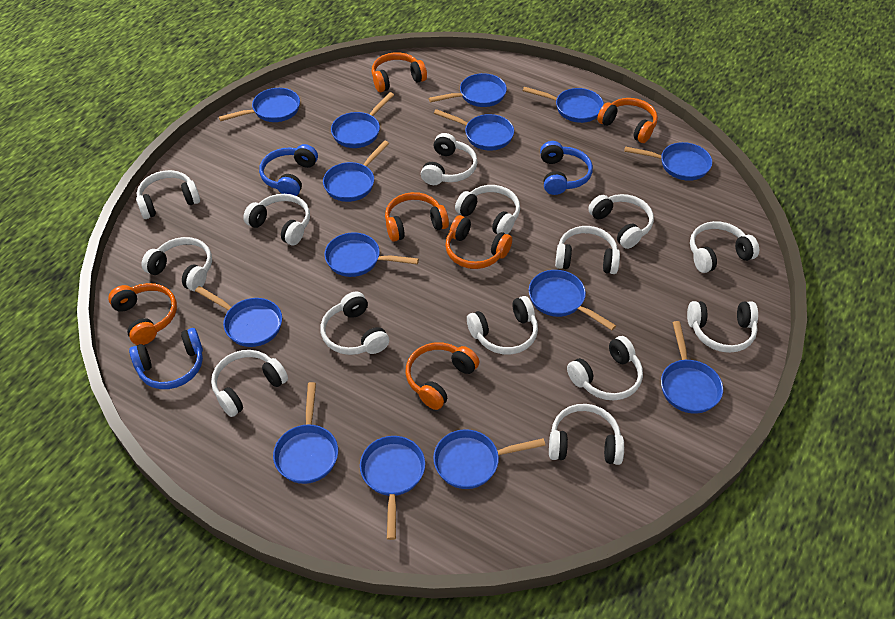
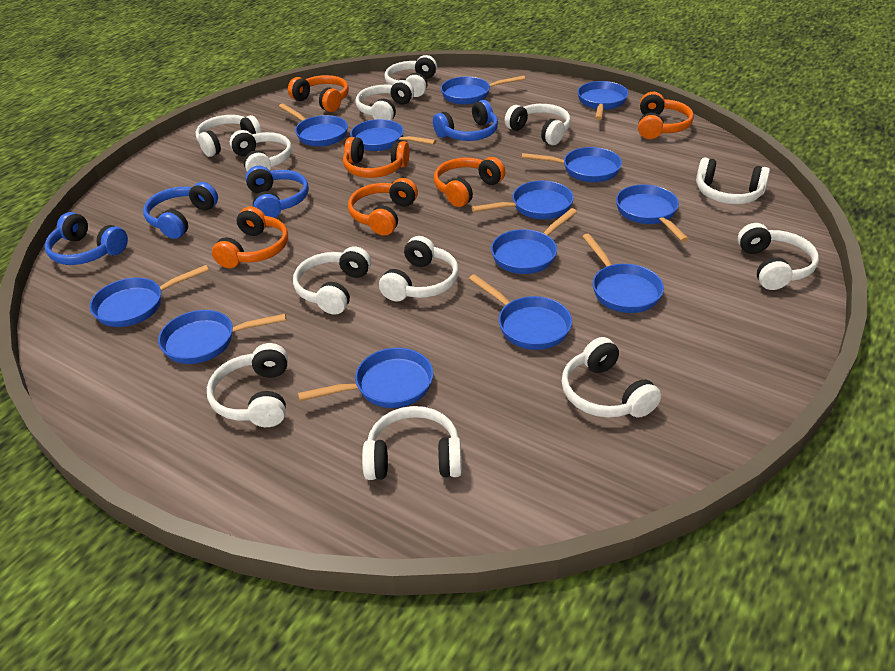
blue headphones: [129,328,203,389] [259,144,318,196] [540,141,593,195] = 3 -> [45,212,128,265] [143,182,218,239] [245,166,309,218] [433,100,498,141] = 4
blue pan: [195,286,282,347] [219,88,300,122] [273,382,338,484] [323,141,389,202] [324,232,419,277] [331,92,394,148] [360,436,425,540] [429,73,507,107] [433,429,546,489] [434,109,514,151] [523,87,604,123] [529,270,616,330] [624,142,712,181] [661,321,723,414] = 14 -> [90,265,209,327] [158,310,286,364] [279,103,348,147] [298,348,433,408] [350,119,437,151] [441,76,525,105] [469,274,572,350] [471,181,574,219] [491,208,577,274] [522,147,622,182] [577,81,629,120] [582,234,664,313] [616,184,689,242] = 13
white headphones: [136,170,200,219] [141,237,212,291] [211,350,288,417] [243,194,310,245] [321,291,389,355] [421,133,478,185] [455,185,520,234] [467,296,538,355] [549,404,624,465] [555,226,620,274] [567,336,643,400] [588,194,654,249] [687,301,758,353] [690,221,759,273] = 14 -> [196,115,262,157] [207,343,288,427] [230,130,292,172] [293,246,371,315] [355,80,414,120] [362,406,462,480] [379,236,459,302] [385,55,437,97] [505,104,571,145] [562,337,661,418] [696,157,770,204] [738,223,819,290] = 12

